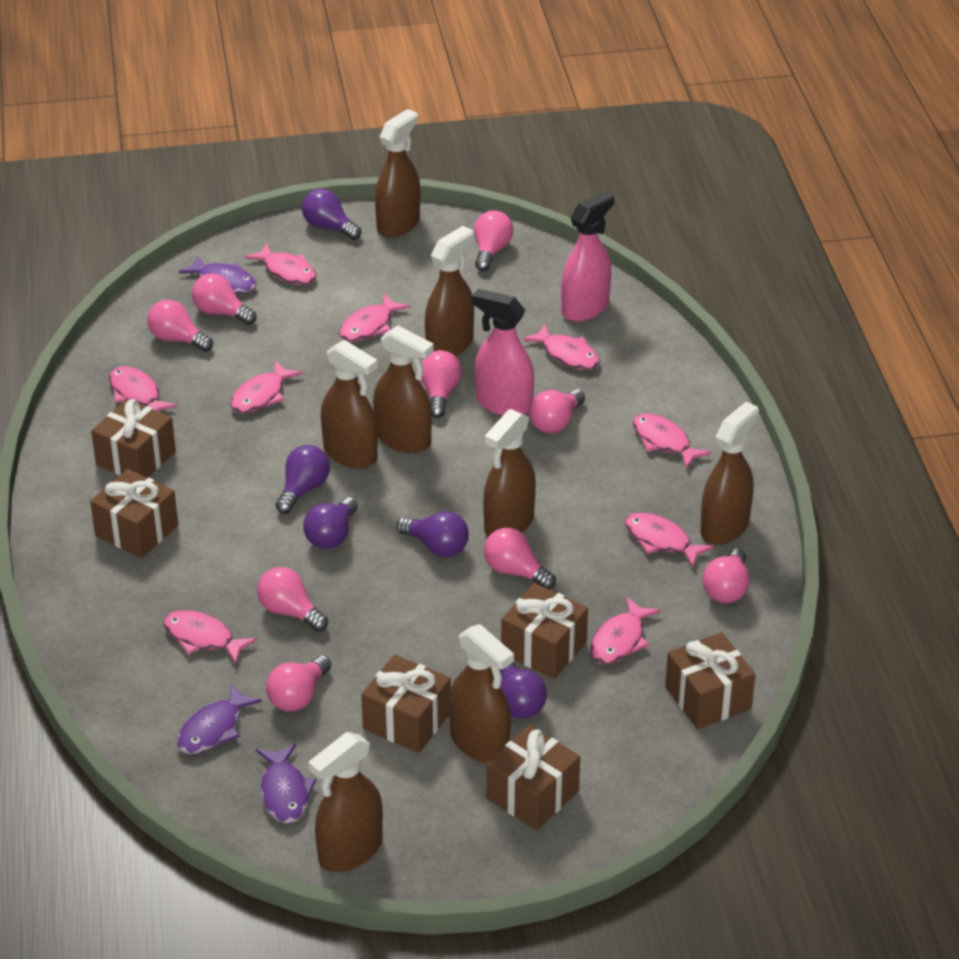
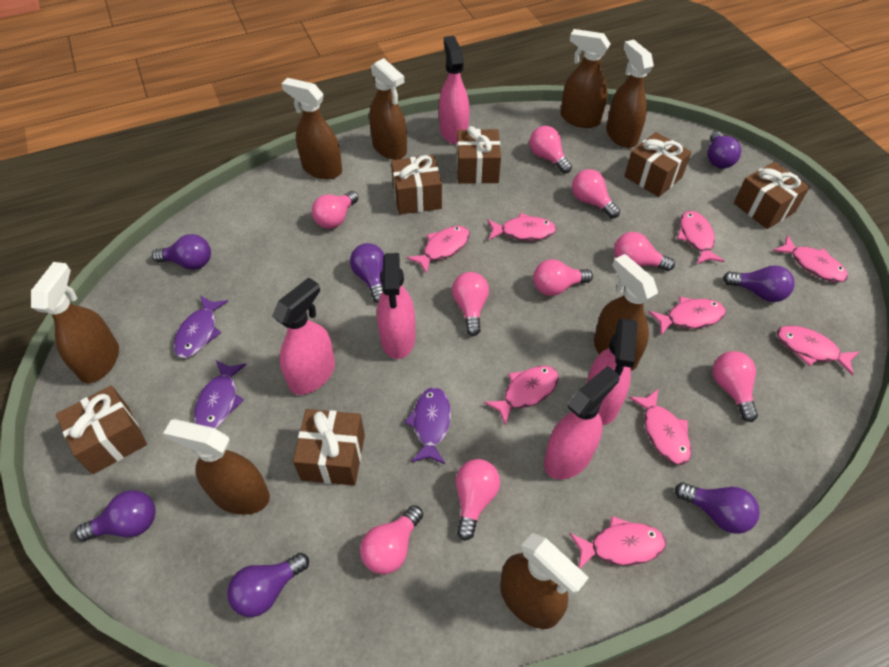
pink spray bottle: [472,289,534,416] [561,191,614,322] = 2 -> [272,278,335,395] [377,253,415,359] [439,36,469,144] [544,366,620,480] [587,318,637,425] = 5
purple light bulb: [276,445,330,514] [302,189,361,240] [303,497,358,549] [397,511,469,557] [500,663,547,719] = 5 -> [75,490,156,541] [152,234,211,270] [227,553,309,617] [350,243,384,303] [675,482,760,534] [707,131,741,169] [723,265,795,302] = 7

